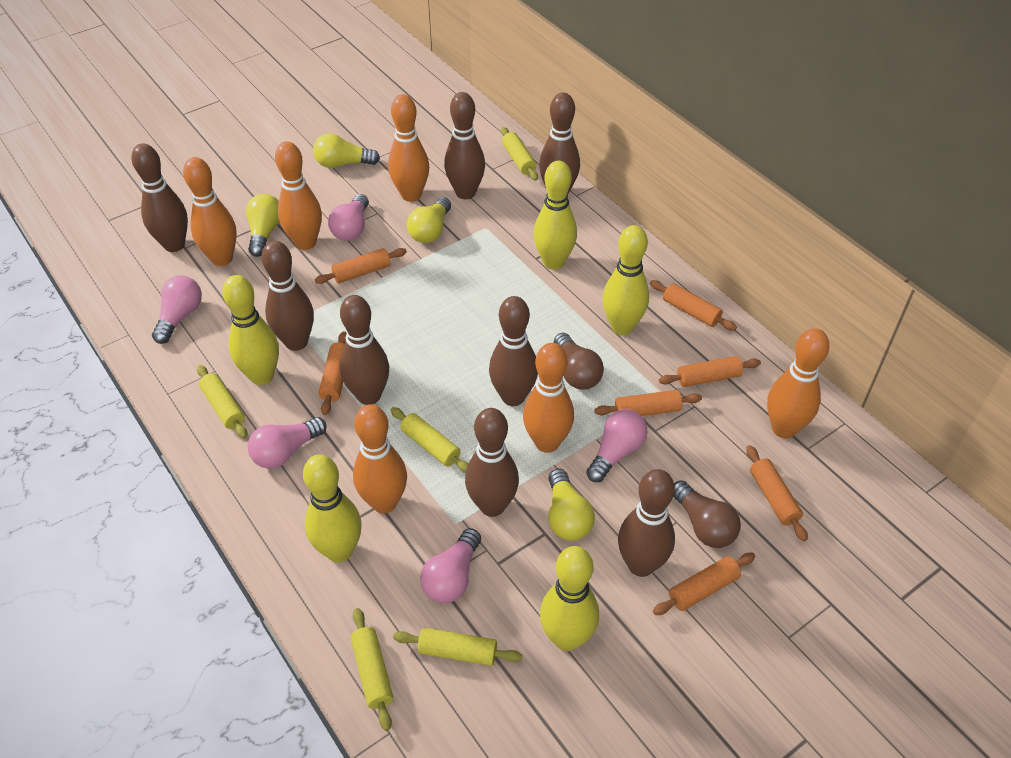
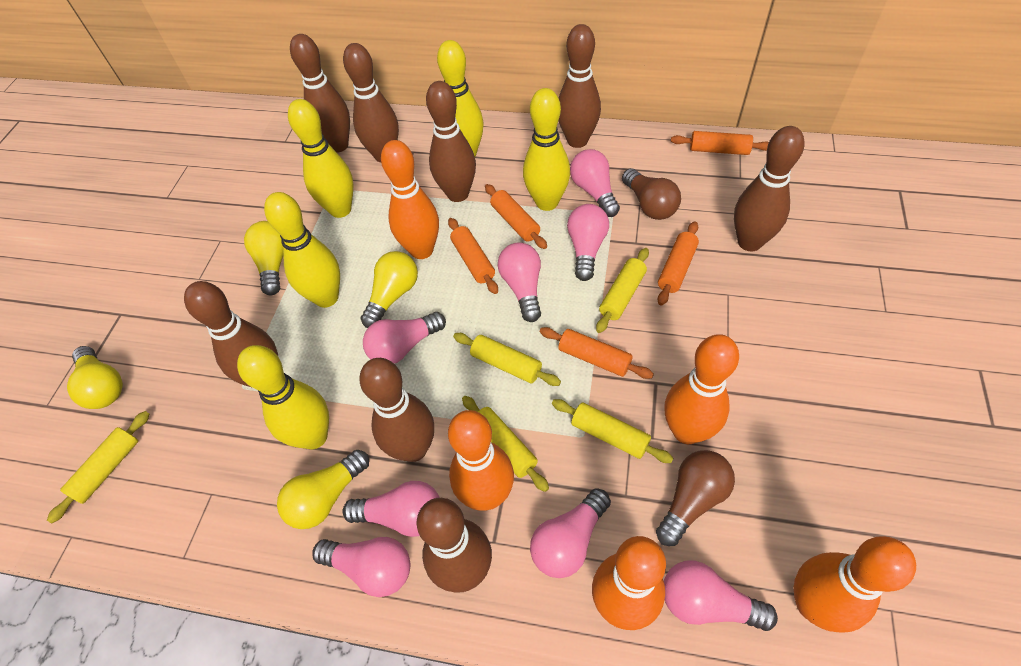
orange bowling pin: [183,157,237,266] [275,141,322,250] [353,404,407,514] [388,94,429,202] [523,343,574,453] [767,328,829,438] = 6 -> [381,140,439,259] [448,410,514,511] [592,536,666,630] [665,334,739,444] [794,536,916,633] = 5
orange rolling pin: [315,248,407,284] [319,331,347,415] [594,390,702,416] [650,280,737,331] [653,553,755,615] [659,356,761,387] [746,445,808,541] = 7 -> [448,218,498,294] [485,184,547,249] [540,327,654,379] [658,221,699,306] [671,131,769,155] = 5
pink light bulb: [152,275,202,344] [248,417,327,469] [328,194,369,241] [420,528,481,603] [586,409,647,482] = 5 -> [312,537,410,597] [342,481,440,537] [363,312,446,364] [498,242,541,322] [530,488,611,578] [567,204,609,281] [570,149,620,217] [664,561,778,631] = 8

